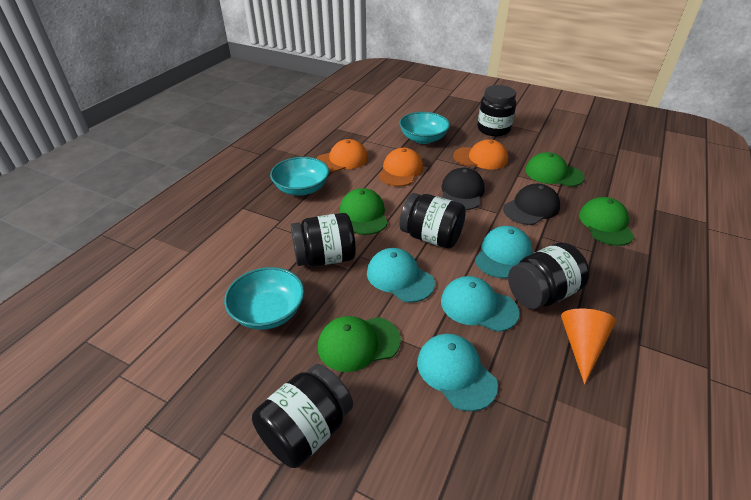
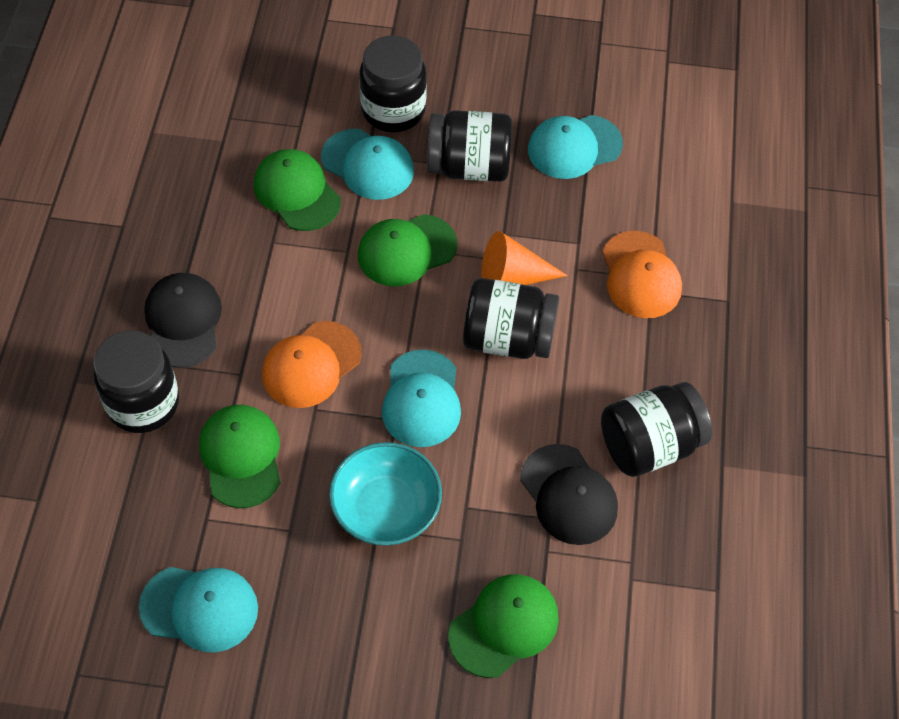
orange cap: [316,139,368,172] [378,148,423,186] [453,139,508,169] = 3 -> [262,321,362,408] [602,231,682,318] = 2
turquoise bowl: [224,267,304,330] [270,157,329,196] [399,112,450,144] = 3 -> [329,442,442,546] = 1

